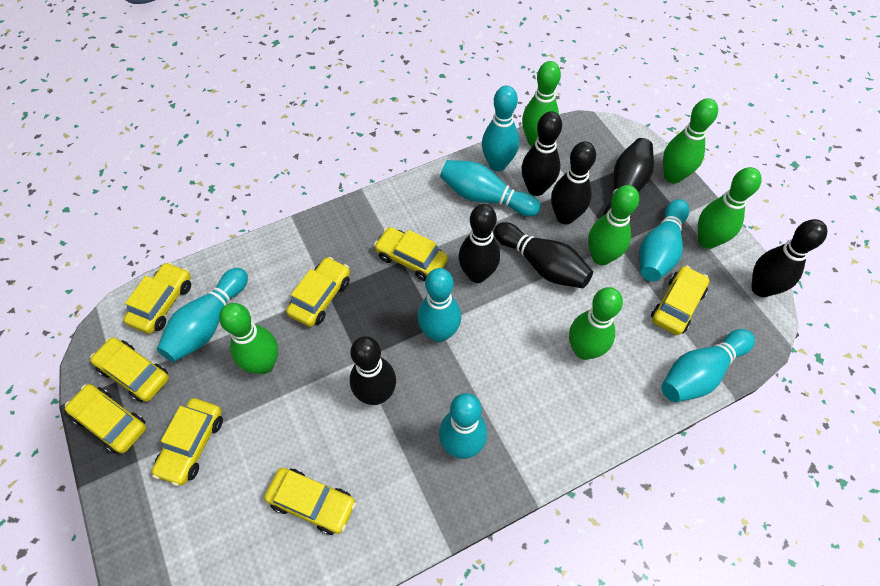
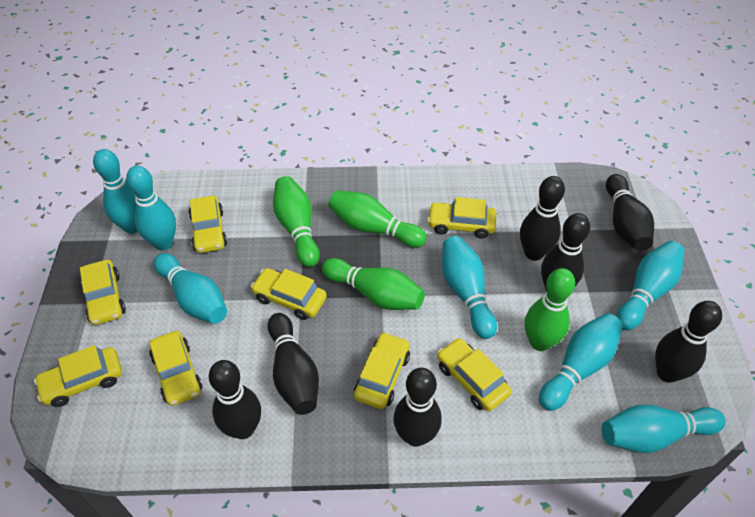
green bowling pin: [219,303,278,374] [522,61,561,146] [569,287,623,360] [588,185,639,265] [663,98,718,184] [698,167,762,249] = 6 -> [273,176,320,267] [322,258,425,310] [328,190,427,247] [525,268,575,351] = 4

